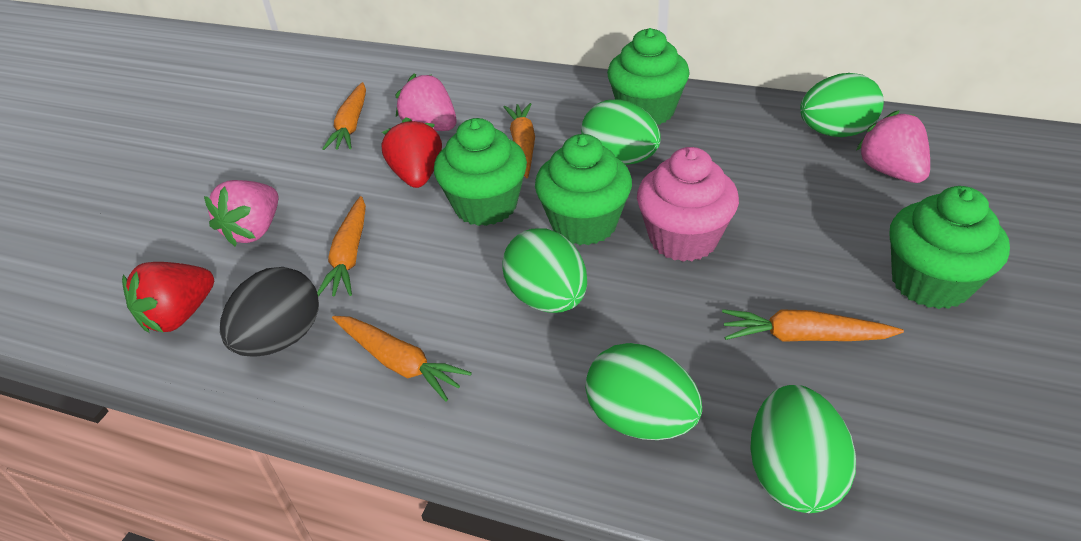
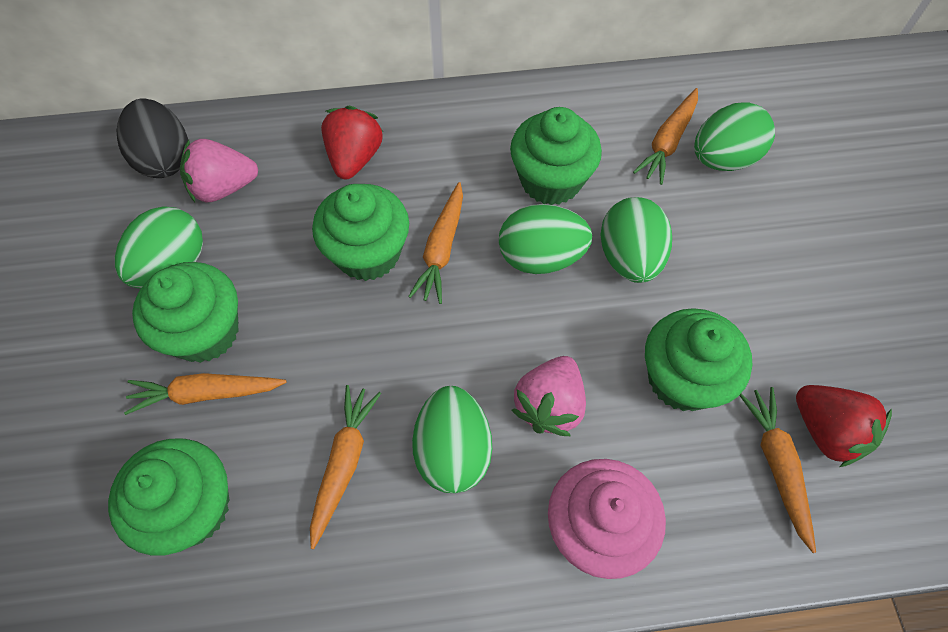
green cupcake: [434,118,527,226] [535,134,632,245] [607,28,690,125] [890,186,1010,309] = 4 -> [108,439,230,556] [132,262,239,363] [312,184,409,281] [510,107,602,205] [645,308,752,411] = 5
pink strawberry: [204,180,278,246] [395,74,457,131] [856,110,930,183] = 3 -> [180,139,258,202] [511,356,586,436] = 2

